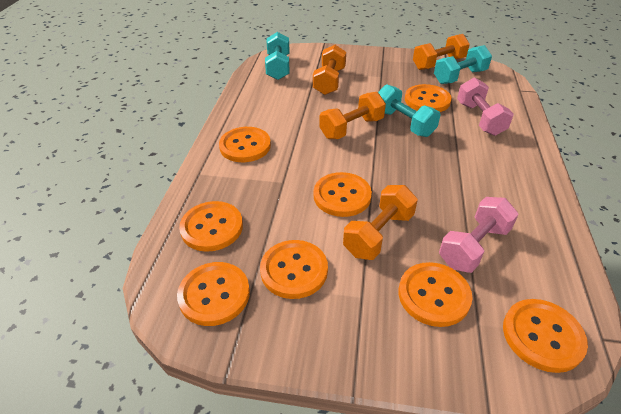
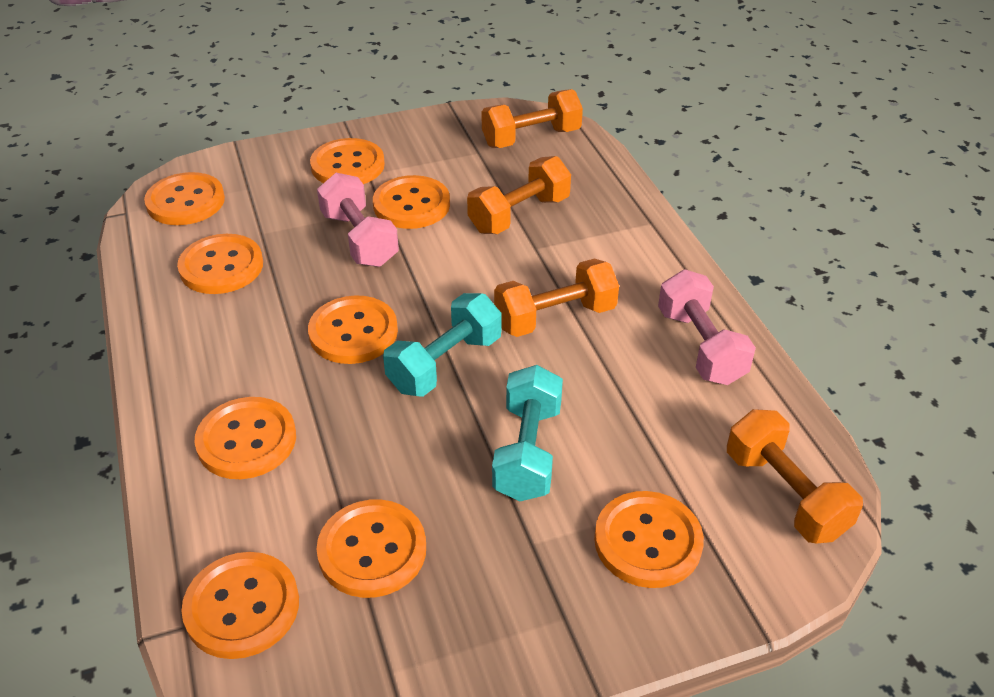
orange button: [177,262,250,326] [179,201,243,252] [219,127,271,162] [260,240,328,299] [314,172,372,217] [399,262,472,327] [405,84,452,112] [503,299,588,373] = 8 -> [144,172,225,225] [177,234,263,294] [181,552,299,659] [194,397,296,479] [308,295,398,364] [310,138,385,184] [317,499,426,598] [373,175,450,229] [594,491,704,588] = 9
turquoise dumbbell: [265,32,290,80] [378,84,440,137] [434,45,492,84] = 3 -> [383,293,501,397] [492,365,563,501] = 2

